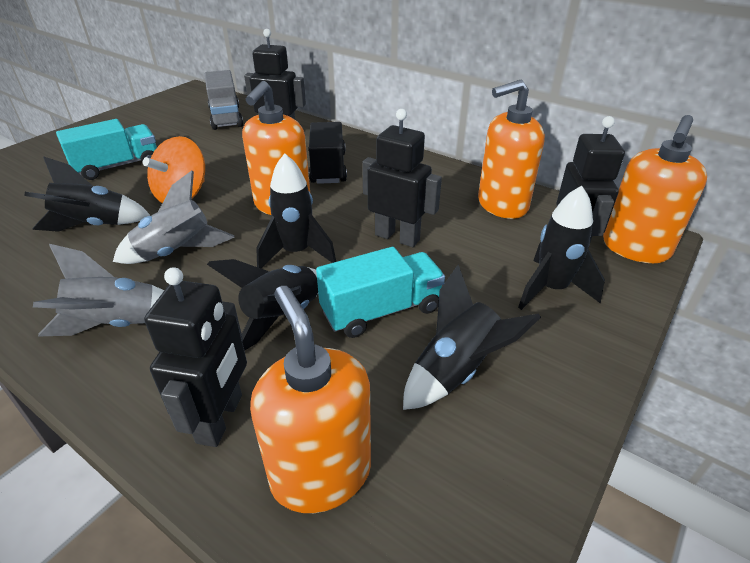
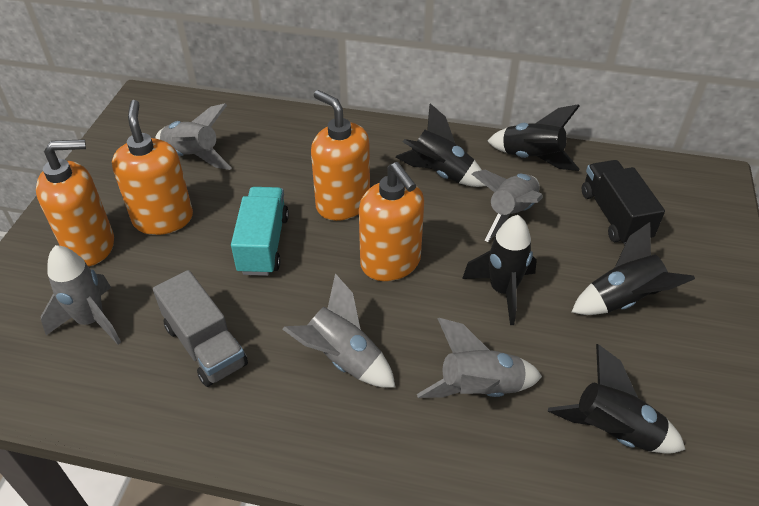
black robot: [144,267,247,447] [244,29,306,119] [362,109,442,247] [556,116,625,245] = 4 -> none = 0
grey rocket: [33,244,164,337] [113,171,235,264] = 2 -> [41,245,121,345] [155,103,232,170] [282,273,395,388] [417,318,542,398] [472,170,543,242] = 5
orange spinning top: [143,136,205,203] = 1 -> none = 0
turquoise truck: [56,119,157,180] [316,247,445,338] = 2 -> [231,187,289,276] = 1

